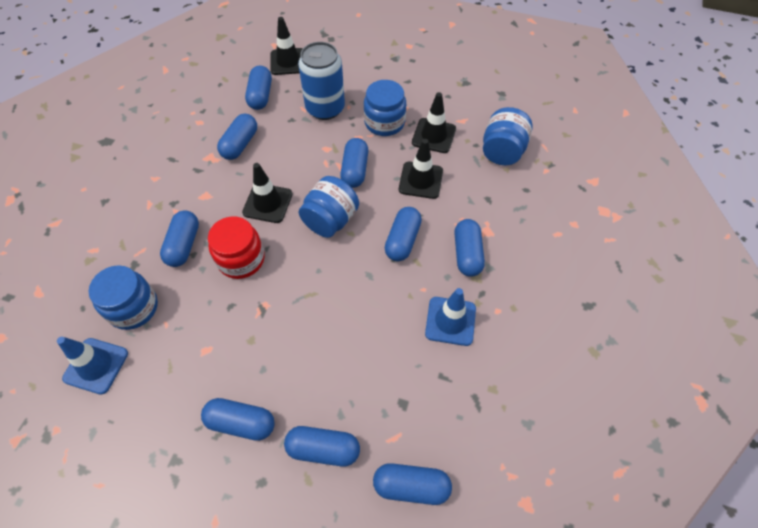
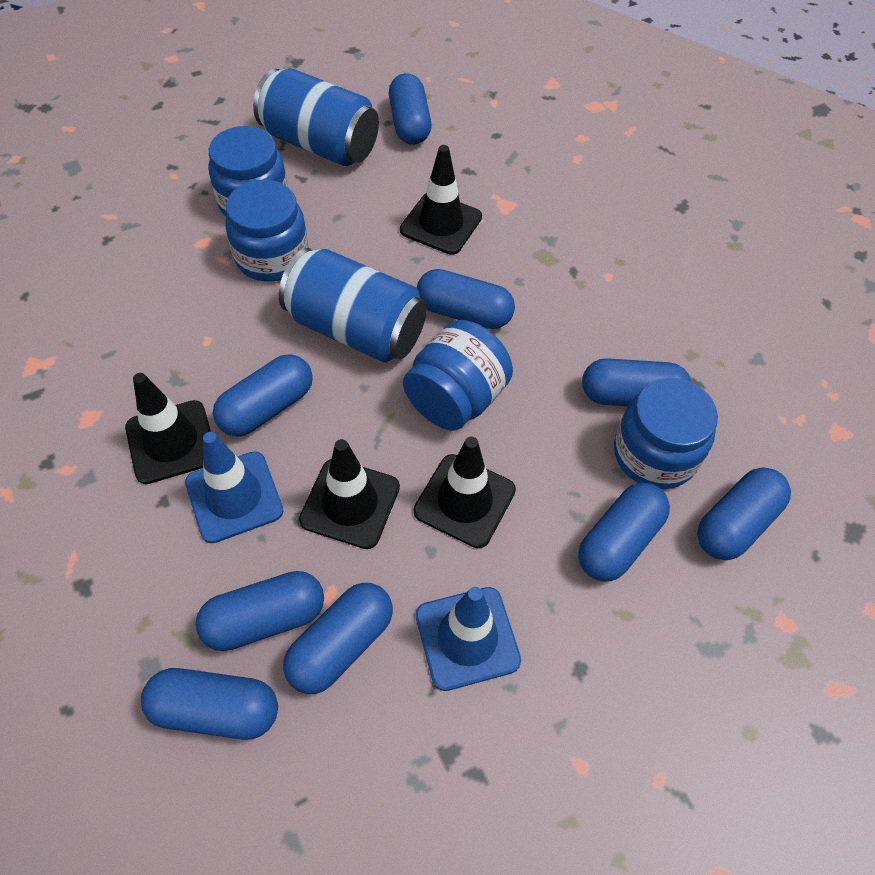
blue can: [298,42,345,120] = 1 -> [253,68,379,166] [279,248,427,362] = 2
red jar: [208,216,265,279] = 1 -> none = 0

